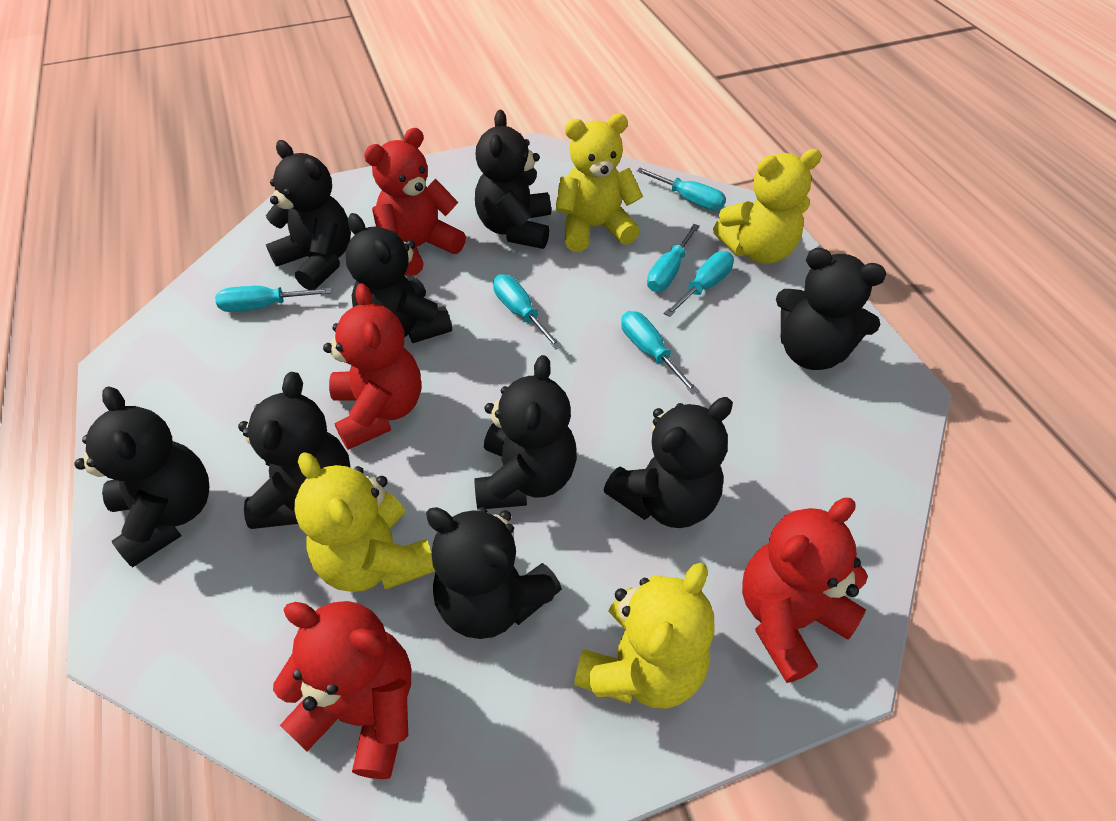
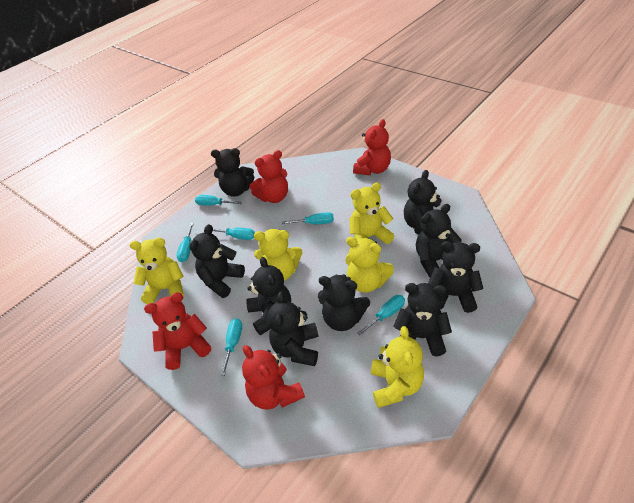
yellow teddy bear: [295,452,435,592] [555,114,643,252] [574,563,714,709] [713,149,822,264] = 4 -> [130,238,184,304] [254,229,302,281] [345,237,394,293] [350,182,394,244] [371,326,424,408] = 5

